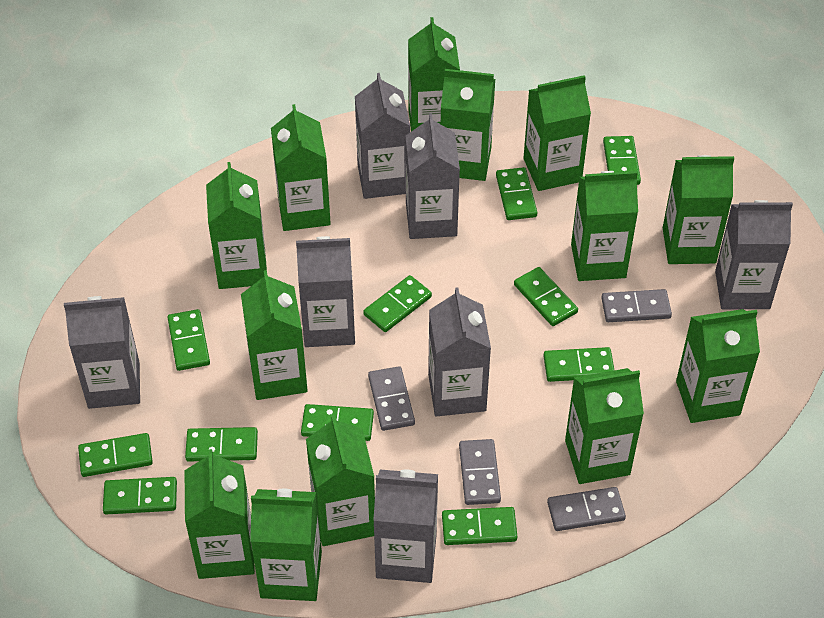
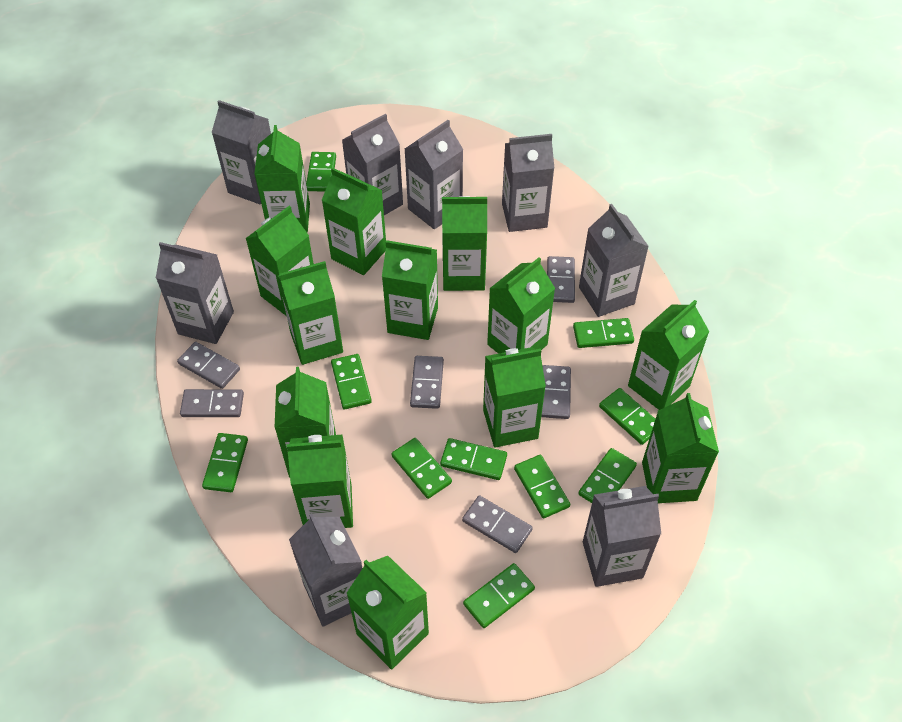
green domino: [78,433,153,477] [103,477,177,514] [167,309,210,371] [185,427,258,462] [301,404,374,441] [363,275,432,332] [442,507,518,545] [496,167,538,220] [514,267,578,326] [543,347,614,382] [603,136,641,185] = 11 -> [202,433,248,492] [306,152,336,192] [331,354,372,409] [392,438,452,499] [440,438,507,480] [463,563,535,628] [514,455,570,518] [573,318,634,348] [578,448,637,503] [599,388,655,445] = 10
grey carton: [64,296,140,409] [296,236,355,347] [355,73,410,199] [373,469,438,583] [406,113,460,239] [428,287,491,416] [715,200,793,309] = 7 -> [156,242,234,344] [212,100,271,204] [289,513,363,626] [342,114,403,215] [405,120,463,229] [502,134,554,232] [579,204,649,317] [583,486,661,587] = 8
grey domino: [368,366,415,431] [459,439,501,505] [547,487,626,531] [601,289,672,322] = 4 -> [177,342,240,389] [180,389,244,417] [410,356,444,409] [462,495,533,553] [541,365,571,419] [547,256,575,303] = 6

